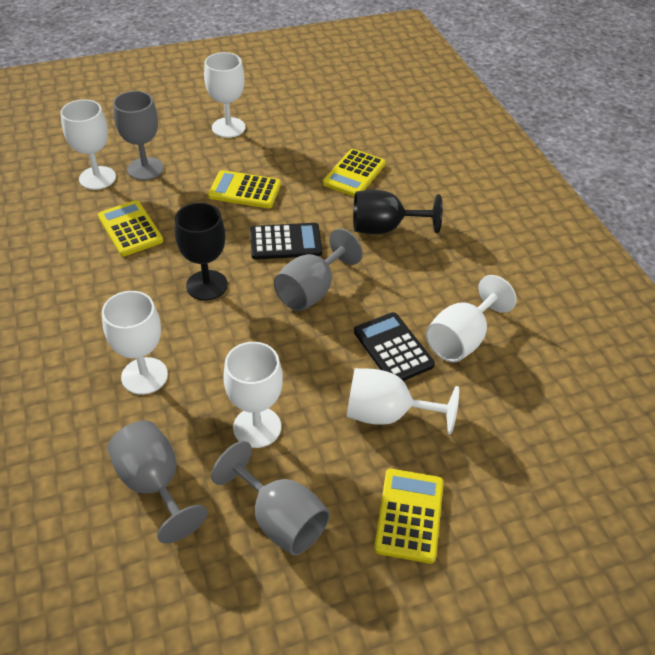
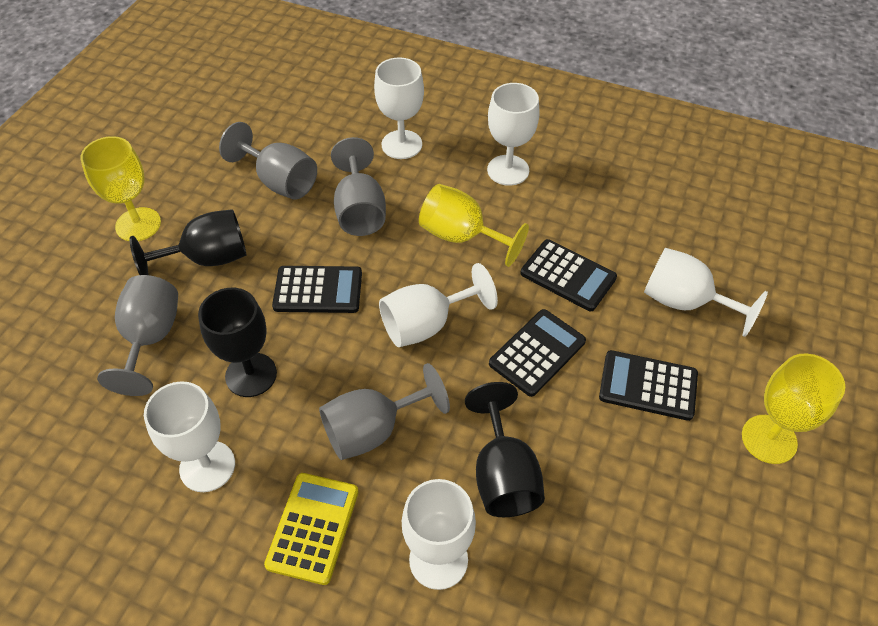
black calculator: [250,223,322,260] [354,312,435,381] = 2 -> [272,266,362,313] [489,309,586,397] [521,239,617,311] [599,350,698,421] = 4
black goblet: [174,203,228,301] [353,190,443,234] = 2 -> [130,209,247,275] [198,288,277,397] [465,382,545,517] = 3
yellow calculator: [98,200,163,256] [208,170,281,208] [323,149,386,197] [374,469,444,564] = 4 -> [264,473,359,585] = 1
yellow goblet: none = 0 -> [80,136,161,241] [419,184,529,267] [742,353,845,464] = 3

